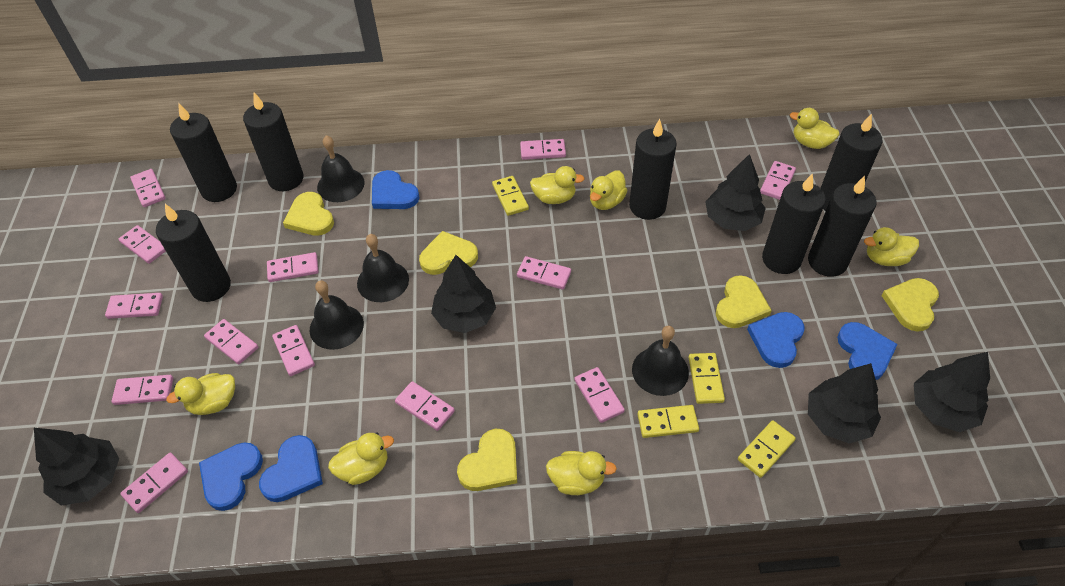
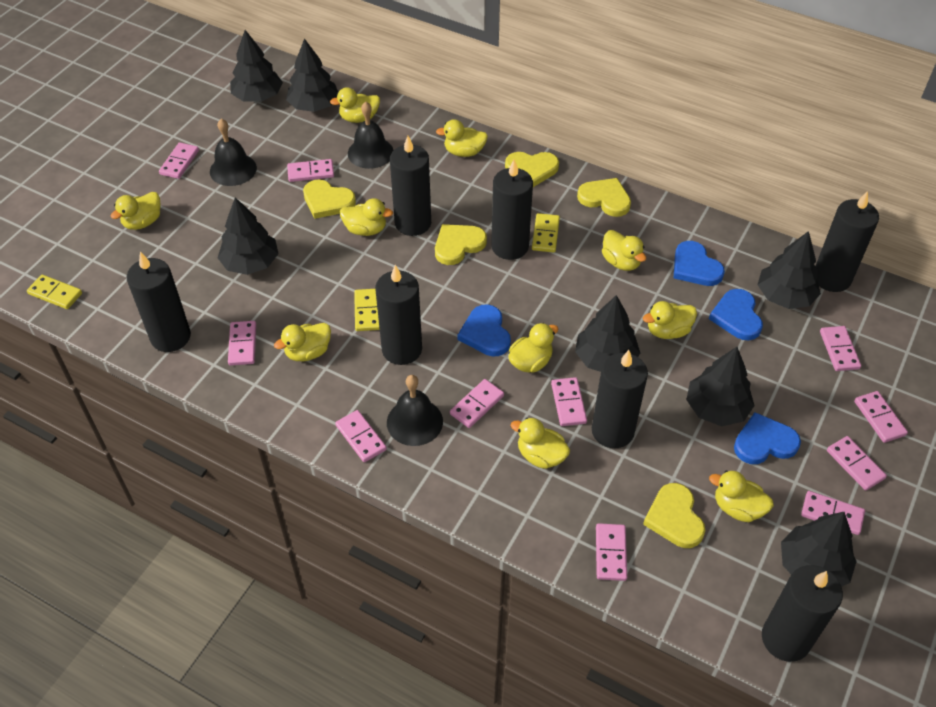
black bell: [310,280,364,350] [317,135,365,202] [357,234,409,302] [632,326,689,396] = 4 -> [210,119,257,186] [348,102,394,169] [387,375,443,446] = 3
black tree: [34,428,119,506] [431,255,496,333] [705,154,766,231] [808,363,881,444] [914,352,990,432] = 5 -> [218,197,279,275] [230,30,283,102] [286,38,338,112] [575,295,640,372] [686,347,755,426] [757,231,821,309] [781,512,857,587] = 7
blue heart: [199,442,263,511] [259,435,323,502] [372,170,419,209] [747,312,805,368] [837,322,898,380] = 5 -> [458,304,511,357] [674,241,725,286] [709,289,763,340] [734,412,801,464] = 4
pink domino: [105,293,163,319] [112,375,173,405] [119,225,166,264] [120,453,188,513] [130,169,166,207] [204,319,258,364] [267,252,319,282] [272,325,315,376] [395,381,455,431] [517,256,571,290] [520,139,566,160] [574,367,625,423] [760,161,796,200] = 13 -> [159,142,199,179] [228,321,256,366] [287,159,334,182] [335,410,387,462] [450,379,504,428] [551,377,587,426] [596,523,627,581] [801,491,865,535] [820,326,861,371] [827,436,887,491] [854,391,908,443] = 11
yellow domino: [492,176,529,216] [637,405,699,438] [688,353,725,404] [738,420,796,478] = 4 -> [27,275,82,309] [354,289,380,331] [532,213,560,252] = 3
yellow duck: [166,373,235,415] [328,432,394,485] [530,166,585,204] [546,451,617,495] [590,170,628,210] [790,108,840,149] [864,227,919,266] = 7 -> [111,192,161,230] [274,323,331,361] [330,87,380,123] [340,198,393,236] [436,119,488,157] [508,323,559,373] [511,418,570,469] [602,230,646,271] [643,301,697,339] [709,471,774,522] = 10

